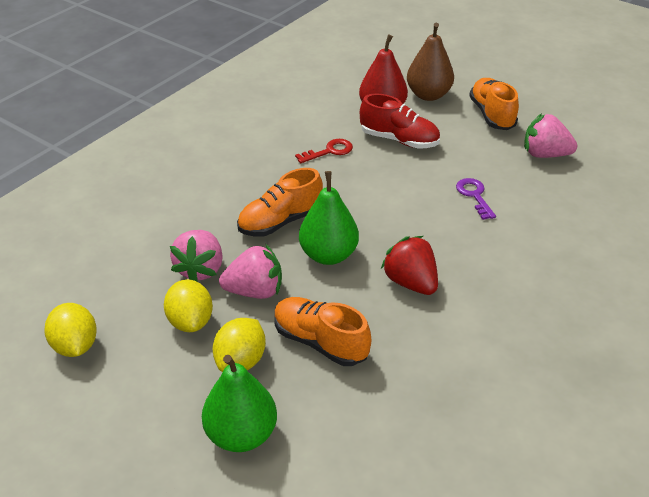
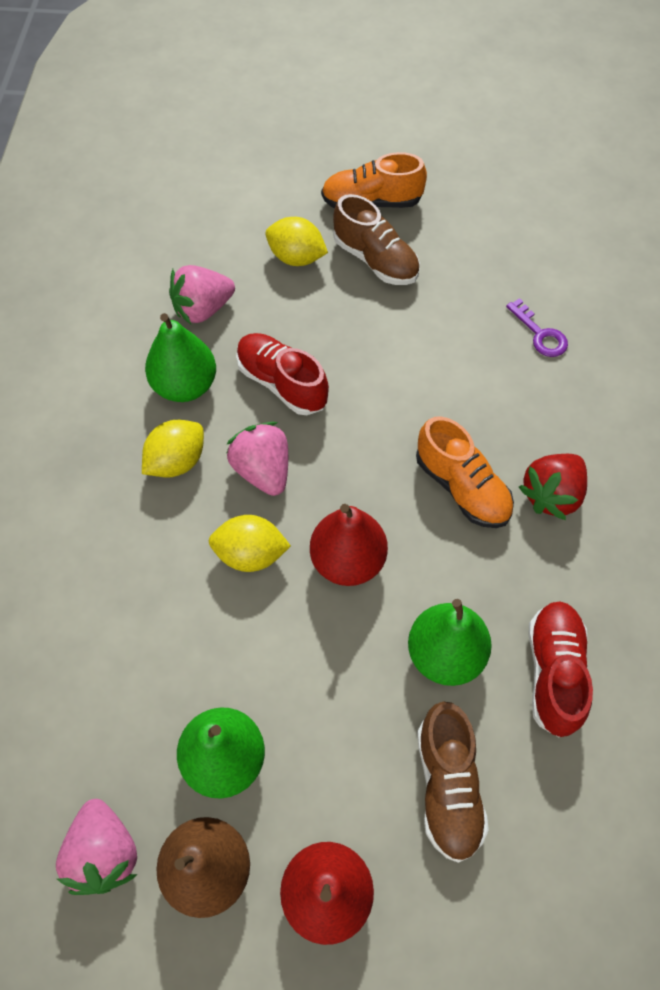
brown shoe: none = 0 -> [333,194,420,285] [417,701,489,863] = 2
green pear: [202,355,277,452] [299,171,359,265] = 2 -> [145,313,216,402] [177,707,265,798] [408,599,492,686] = 3
orange shoe: [237,168,323,237] [274,297,371,366] [469,78,519,130] = 3 -> [321,152,427,208] [416,416,514,528] = 2
red key: [295,139,353,163] = 1 -> none = 0
red pear: [359,34,408,104] = 1 -> [280,842,374,945] [310,504,388,586] = 2
red shoe: [360,94,440,148] = 1 -> [236,333,329,415] [528,602,593,737] = 2

